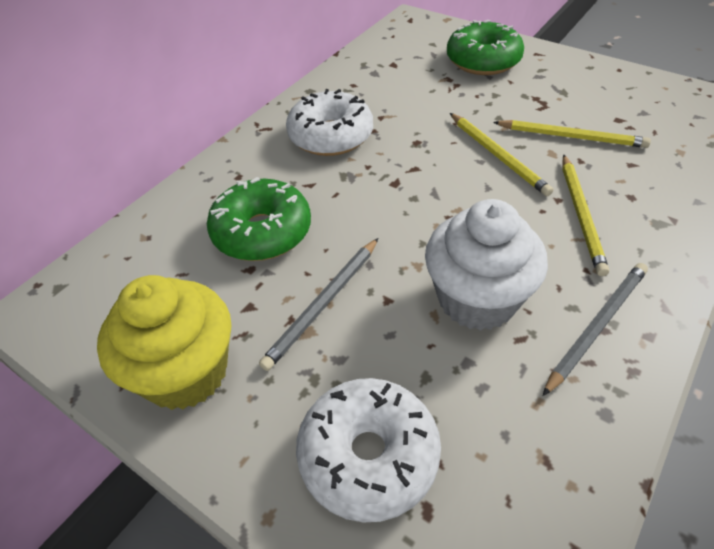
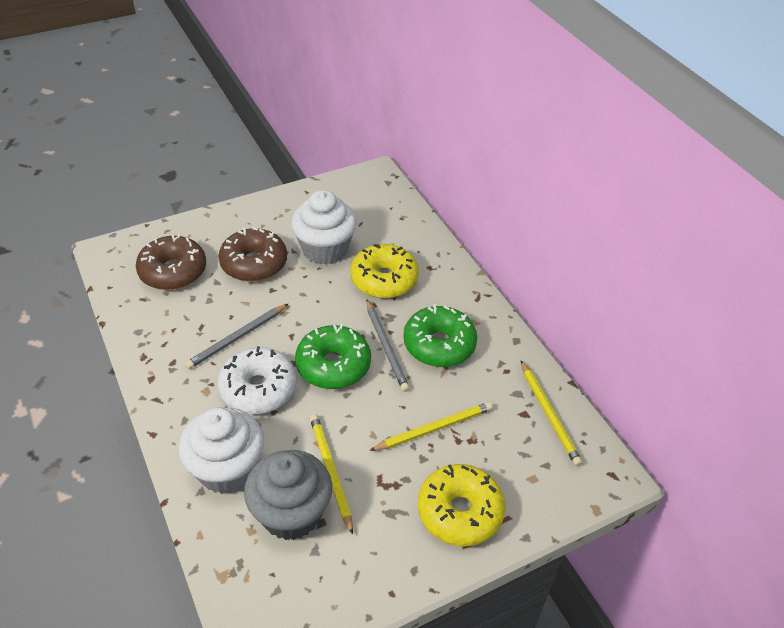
brown donut: none = 0 -> [136,234,206,290] [219,227,287,282] = 2
grey cupcake: none = 0 -> [244,450,332,540] = 1
white cupcake: [425,199,548,331] = 1 -> [179,408,264,494] [291,190,357,265] = 2
white donut: [286,89,373,156] [296,378,441,522] = 2 -> [218,346,297,414] = 1
yellow cupcake: [97,275,232,410] = 1 -> none = 0
yellow donut: none = 0 -> [350,244,419,298] [418,464,506,547] = 2

